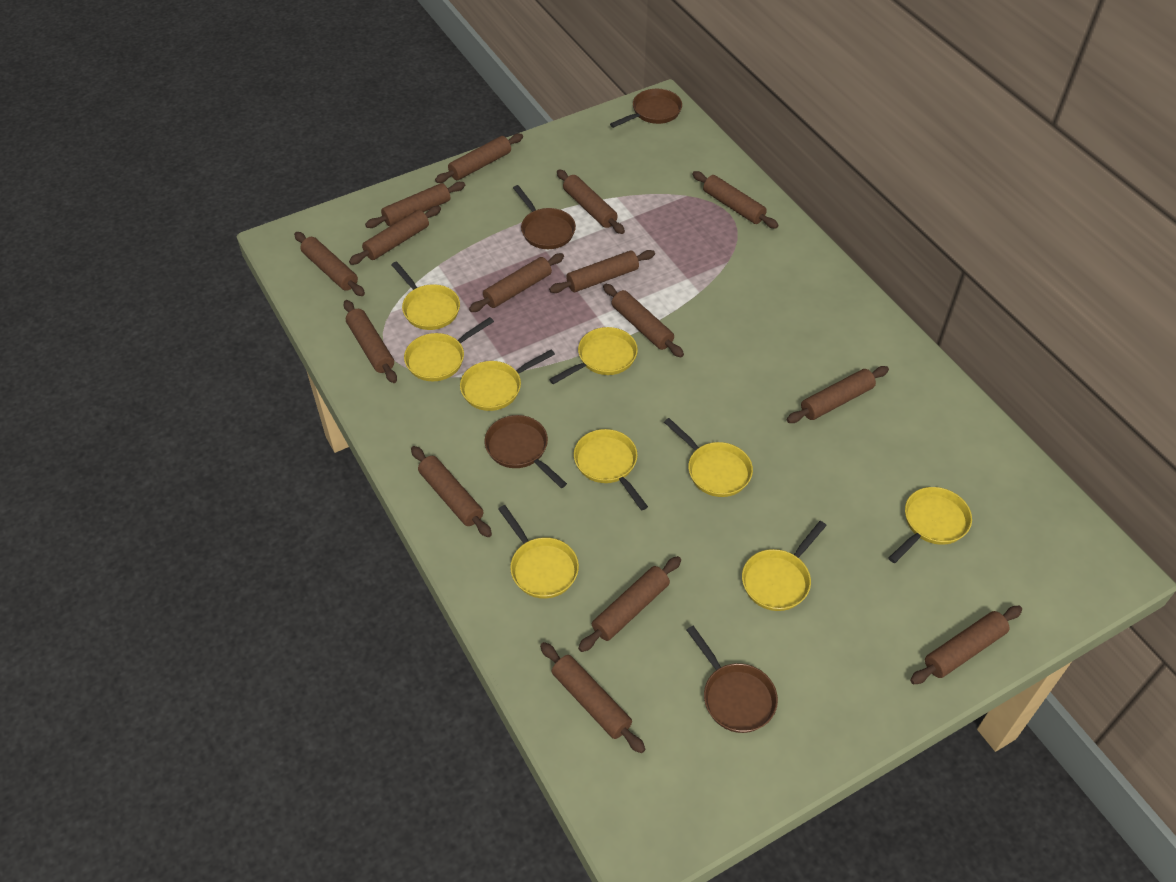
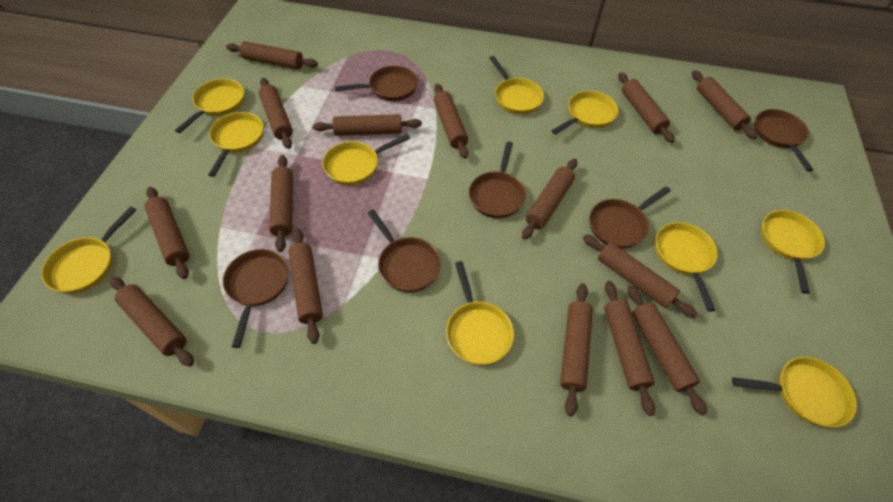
brown pan: [484,415,567,488] [513,185,576,249] [610,89,682,128] [687,626,778,733] = 4 -> [223,249,289,348] [335,66,418,101] [367,209,441,292] [469,141,526,218] [590,187,671,249] [754,109,813,172] = 6
yellow pan: [391,261,460,330] [404,317,494,381] [460,349,555,411] [498,505,579,599] [549,327,638,384] [574,429,648,510] [664,418,753,497] [742,521,827,611] [888,487,972,563] = 9 -> [41,206,136,294] [175,79,244,133] [208,112,264,177] [322,134,410,185] [446,261,514,365] [489,56,544,114] [552,91,619,135] [655,222,718,312] [732,357,857,427] [761,210,825,294] = 10

